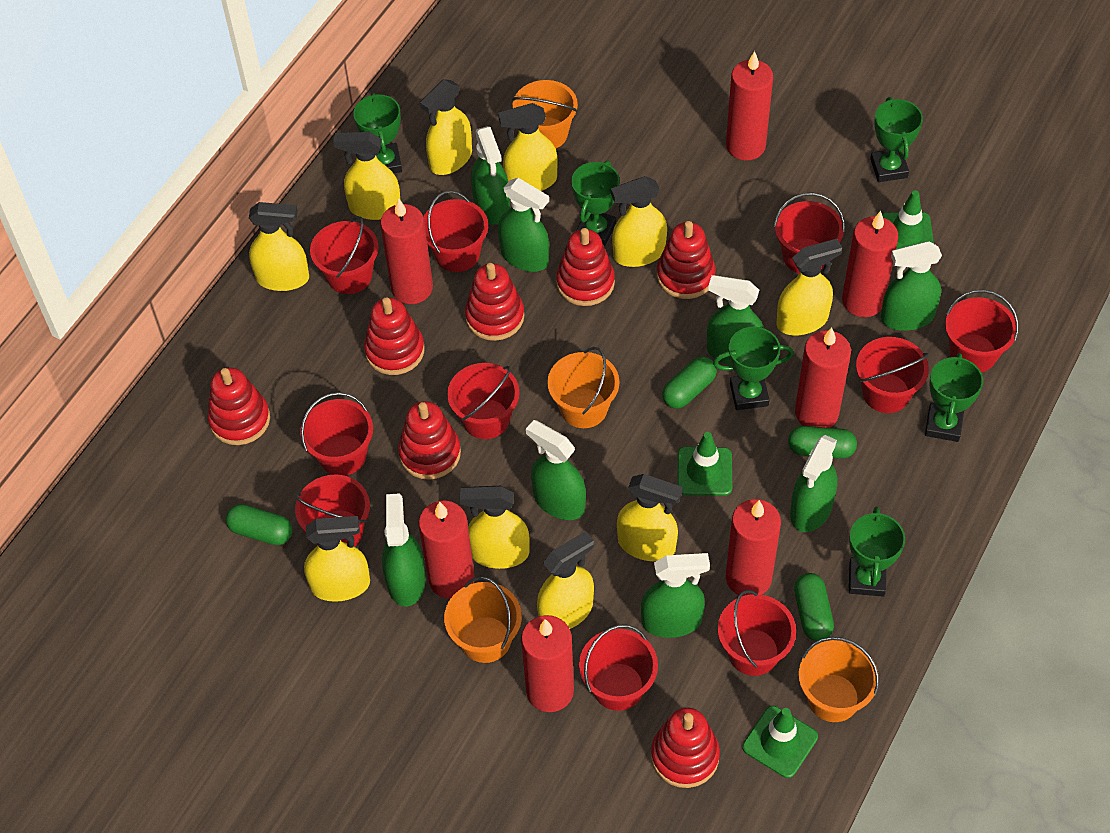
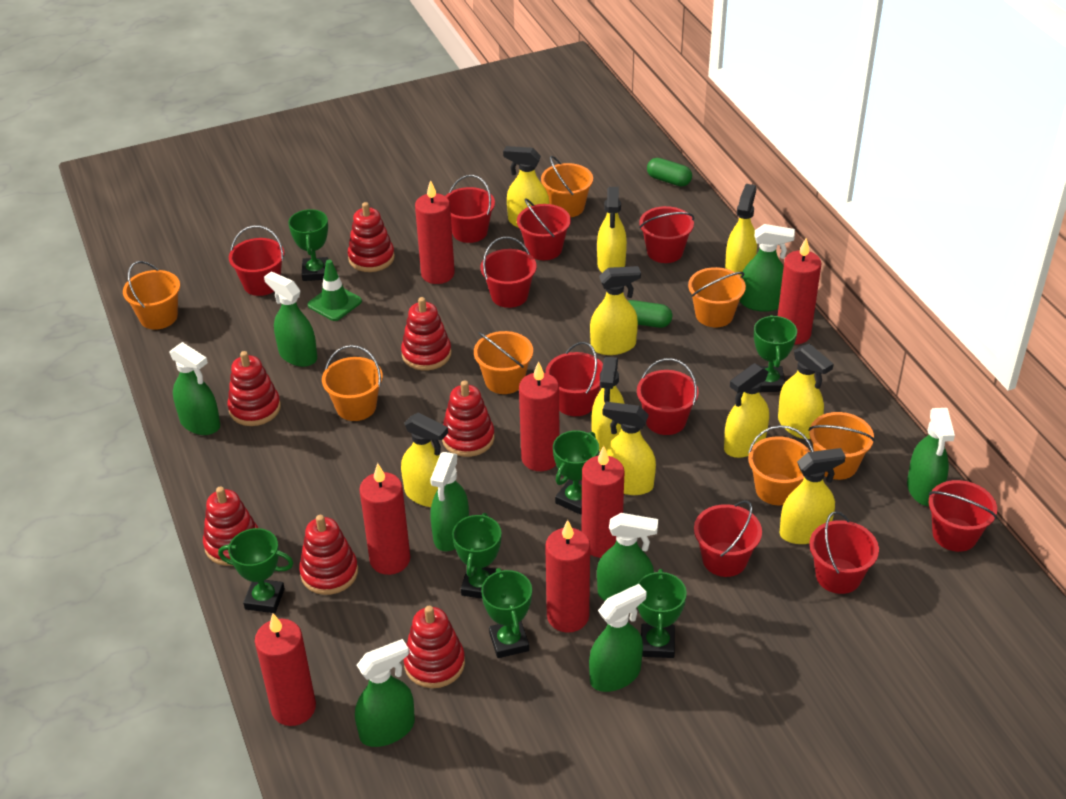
green capsule: [226,504,292,545] [662,356,717,409] [788,426,857,459] [794,573,834,641] = 4 -> [628,300,672,328] [647,158,692,187] = 2
green traffic cone: [677,432,732,496] [742,706,818,778] [882,190,934,249] = 3 -> [308,260,362,321] = 1
green trophy: [353,93,402,173] [571,161,620,246] [713,327,793,410] [849,507,905,597] [870,97,923,182] [925,353,983,442] = 6 -> [218,528,294,613] [288,209,328,281] [452,513,501,599] [481,568,532,658] [553,430,599,515] [637,569,687,658] [754,315,797,392] = 7
orange bucket: [444,576,522,663] [512,80,578,148] [547,347,619,428] [799,637,879,722] = 4 -> [123,261,180,329] [322,345,383,421] [474,331,533,394] [541,156,593,217] [688,267,746,327] [748,425,814,505] [808,412,875,480] = 7

